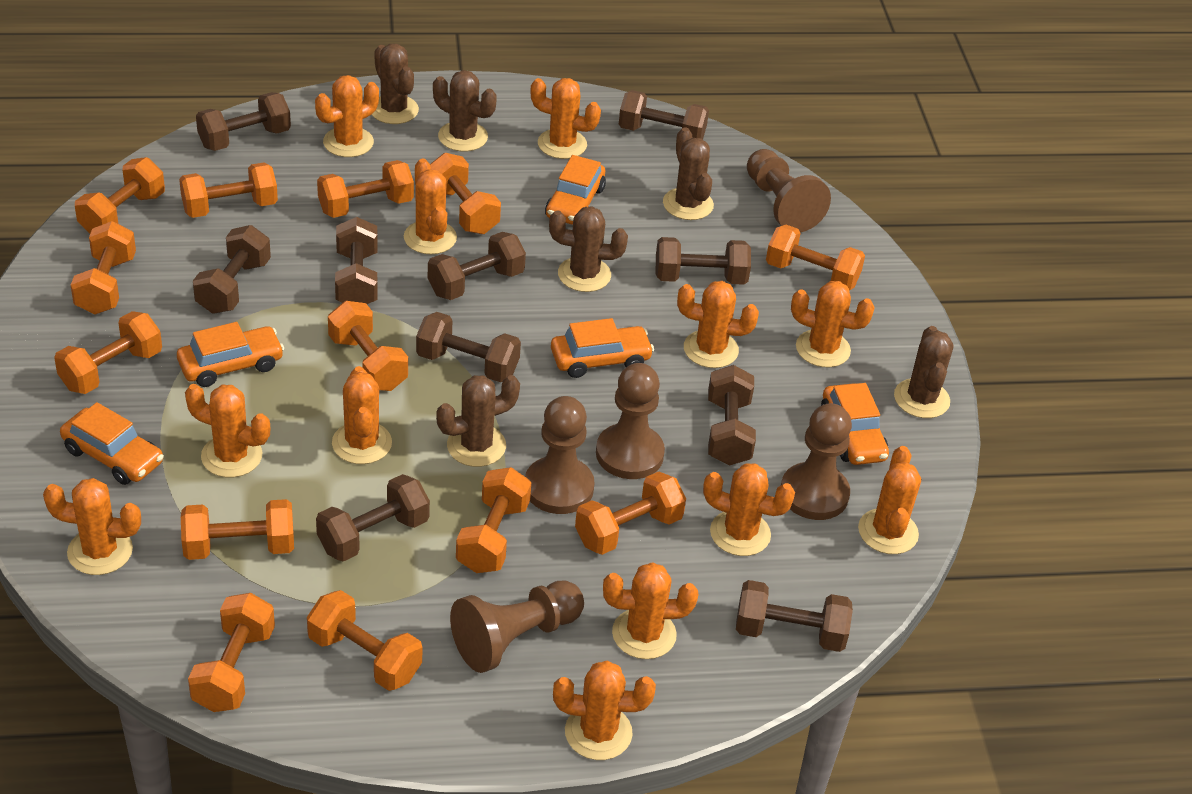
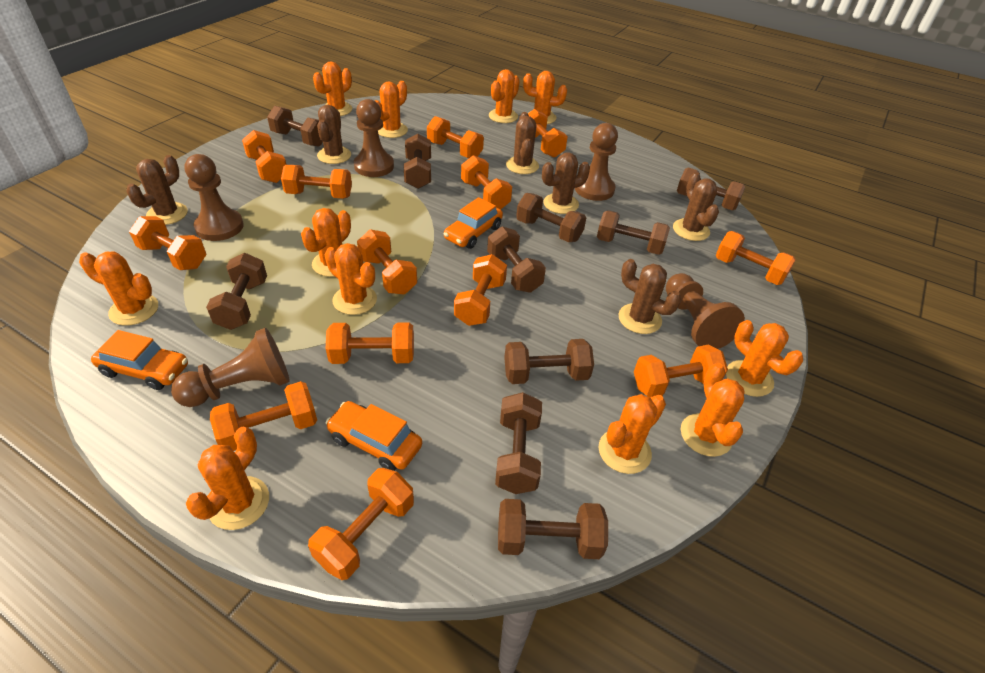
orange cactus: [43,478,141,575] [185,384,270,478] [315,75,379,157] [332,366,392,464] [404,159,457,255] [530,78,601,159] [553,661,656,760] [603,562,698,659] [677,281,759,368] [703,463,795,556] [791,281,875,367] [858,446,921,554] = 12 -> [79,251,158,326] [186,427,269,530] [301,208,351,277] [313,62,352,116] [325,243,377,315] [375,81,408,138] [489,69,520,123] [523,71,567,124] [598,394,666,474] [681,363,745,457] [726,320,803,397] = 11
orange car: [60,402,164,485] [177,322,284,387] [545,155,606,225] [551,318,654,378] [821,383,889,465] = 5 -> [91,330,188,390] [326,401,422,471] [443,197,503,249] = 3

